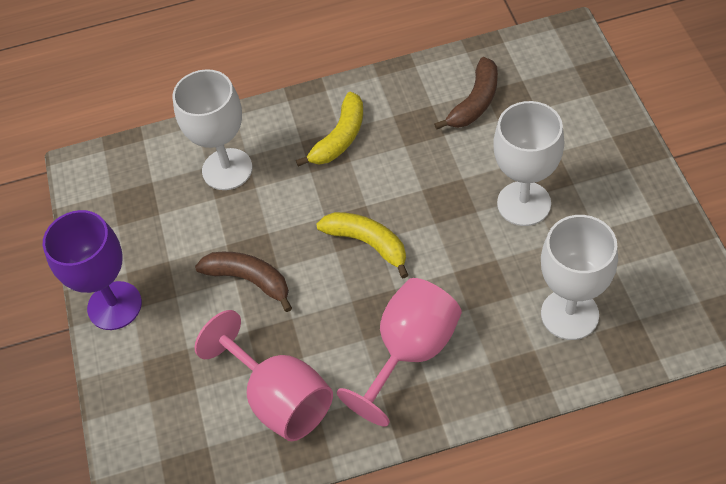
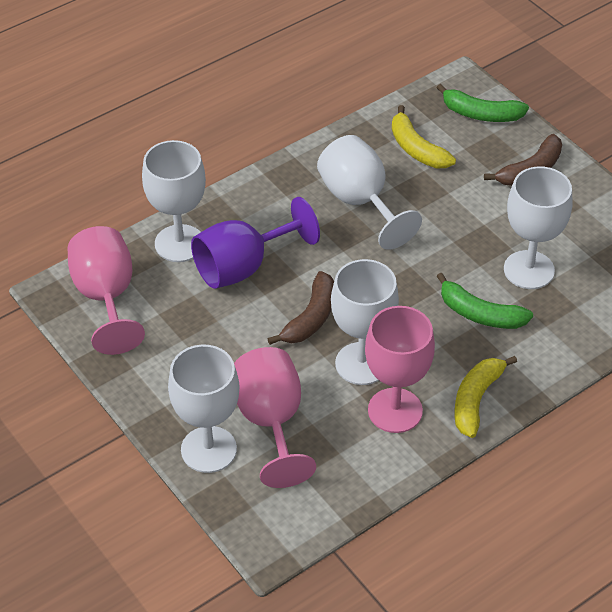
green banana: none = 0 -> [437,84,529,122] [437,273,533,329] = 2
pink goblet: [195,310,333,441] [337,278,462,427] = 2 -> [68,226,145,355] [234,347,316,488] [365,306,435,433] = 3
white goblet: [172,69,252,190] [493,101,564,226] [541,215,618,340] = 3 -> [142,140,206,262] [168,345,240,473] [317,135,422,250] [331,259,399,385] [504,166,573,289] = 5

